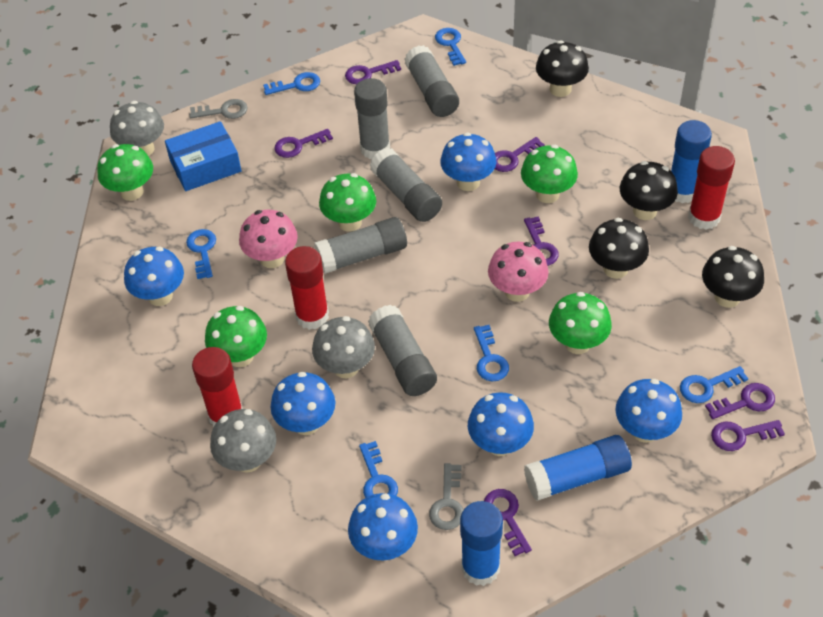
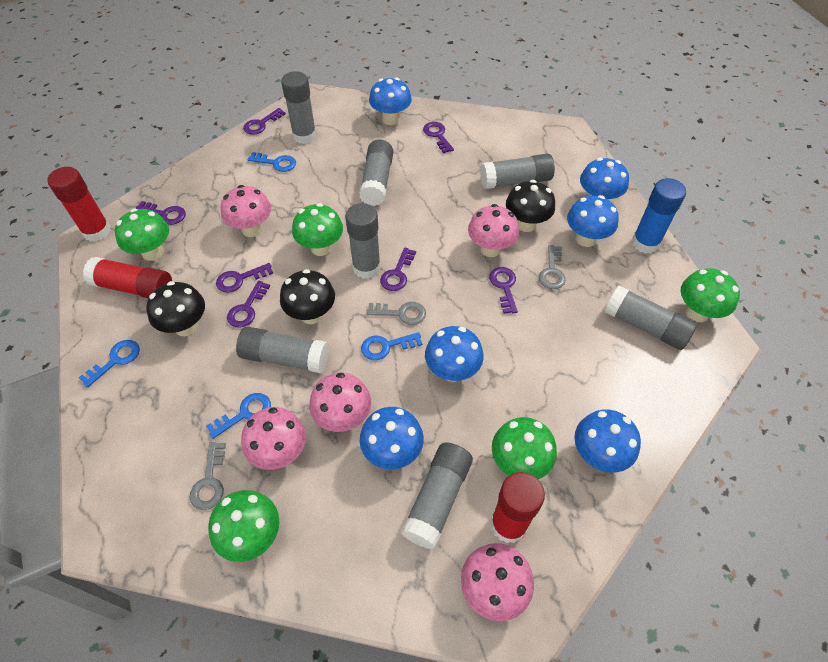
black mushroom: [536,40,589,97] [589,218,649,279] [620,161,678,220] [702,246,764,308] = 4 -> [146,281,205,336] [280,269,335,324] [506,180,555,232] = 3
blue box: [165,121,241,191] = 1 -> none = 0
blue glue stick: [460,501,503,586] [524,435,632,501] [671,120,712,203] = 3 -> [632,178,686,254] = 1
blue key: [186,229,216,279] [263,72,320,95] [359,441,398,498] [435,28,466,66] [474,325,509,382] [680,366,748,403] = 6 -> [79,340,140,388] [206,393,271,439] [248,152,296,172] [361,332,422,360] = 4
grey glue stick: [314,217,407,274] [354,78,390,159] [368,305,437,396] [369,148,442,222] [404,45,459,117] = 5 -> [236,326,329,373] [281,71,317,144] [345,203,381,279] [359,140,393,206] [401,443,473,550] [480,154,555,189] [604,285,697,350] = 7
grey key: [189,99,248,119] [429,463,464,530] = 2 -> [189,442,226,510] [366,302,426,325] [539,245,566,289] = 3
grey mushroom: [110,101,164,156] [210,409,276,473] [312,316,375,378] = 3 -> none = 0
pink mushroom: [239,210,298,268] [488,242,549,302] = 2 -> [221,185,271,237] [241,407,306,470] [309,373,371,432] [461,543,534,621] [468,204,519,257] = 5

